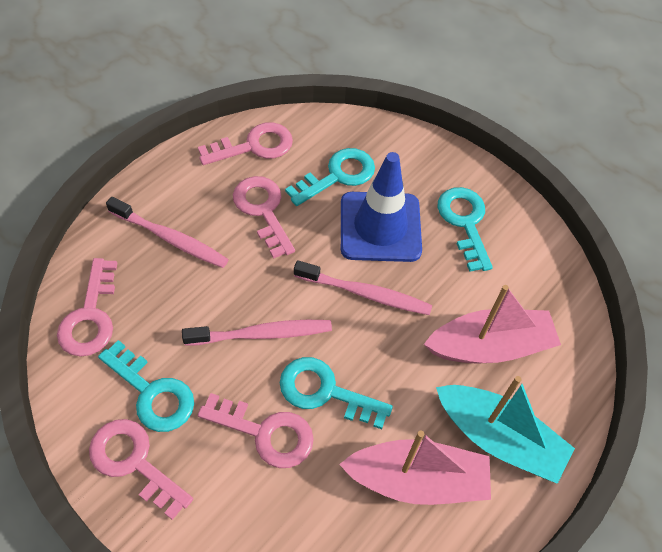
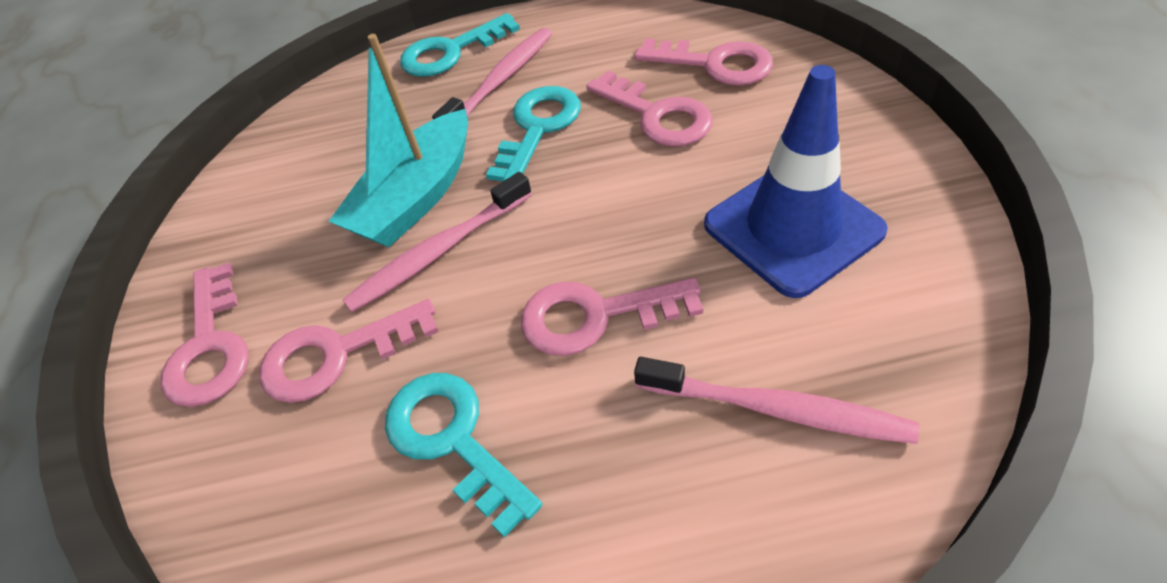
pink boat: [339,430,491,505] [424,285,561,364] = 2 -> none = 0
turquoise key: [98,340,194,432] [280,357,393,429] [285,148,375,206] [438,187,493,272] = 4 -> [385,373,542,538] [400,13,520,77] [486,86,581,181] = 3

